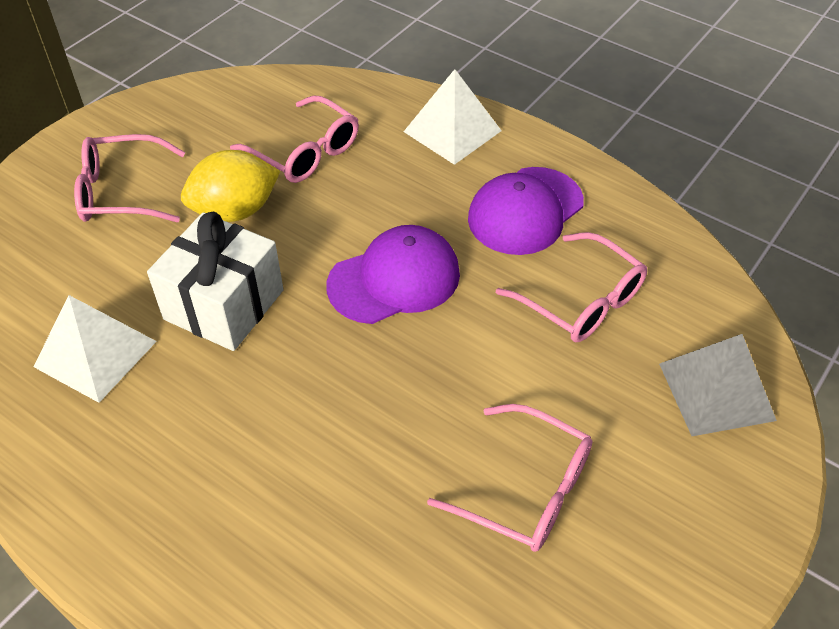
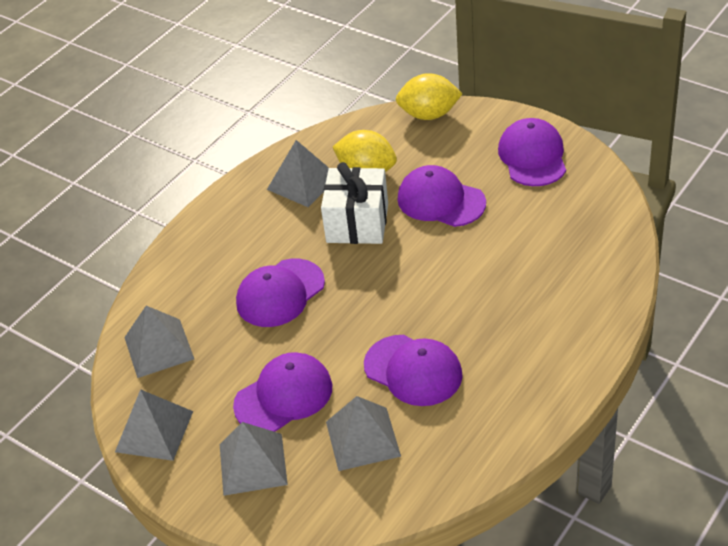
grey pyramid: [659,334,777,436] = 1 -> [115,389,193,461] [124,306,194,378] [220,422,288,496] [267,140,329,207] [326,396,401,471] = 5
pink glasses: [74,134,185,222] [230,96,359,183] [427,404,592,552] [496,232,647,342] = 4 -> none = 0
purple cap: [327,225,460,324] [468,167,584,255] = 2 -> [233,352,332,432] [236,259,325,327] [364,335,463,406] [397,165,486,227] [498,118,566,186] = 5
white pyramid: [34,295,157,403] [404,69,502,165] = 2 -> none = 0
yellow lemon: [181,150,280,222] = 1 -> [333,130,397,172] [396,73,463,120] = 2

